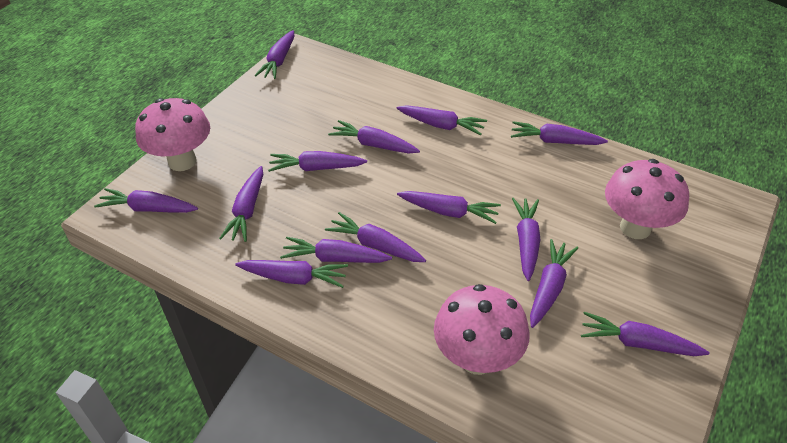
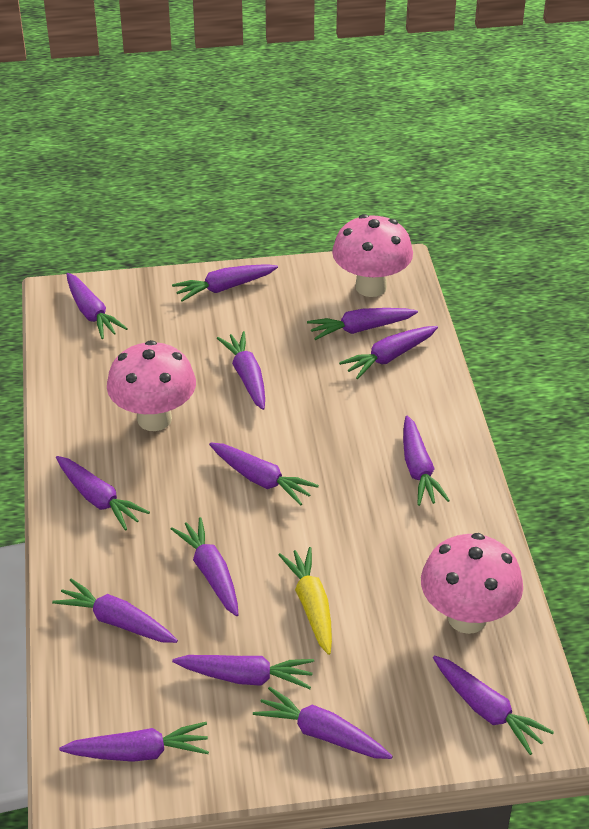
yellow carrot: none = 0 -> [278,547,332,655] = 1

